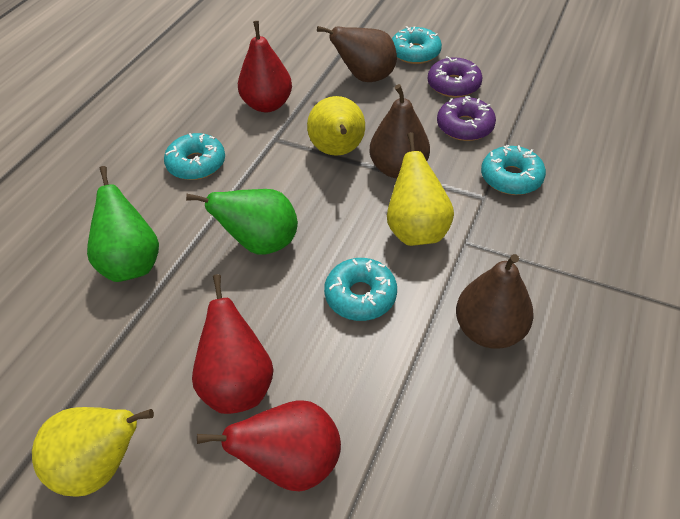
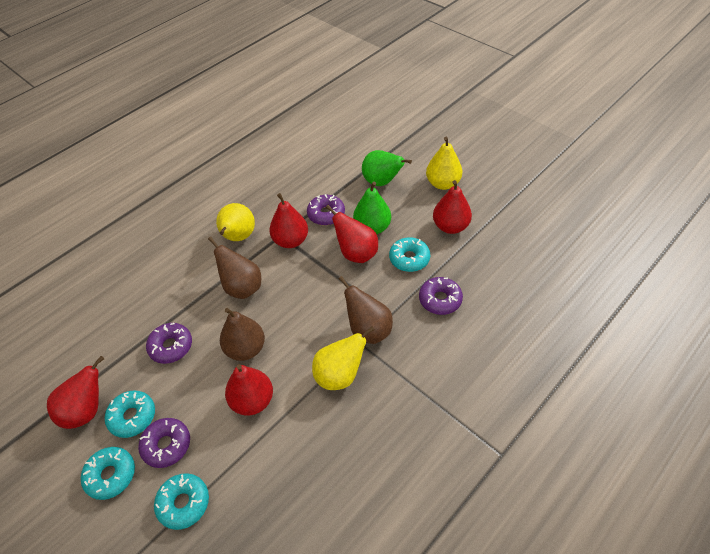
purple donut: [428,56,483,98] [437,96,496,141] = 2 -> [138,418,190,468] [146,323,192,364] [307,194,345,225] [419,277,463,315] = 4
red pear: [192,274,274,414] [197,400,341,491] [238,21,292,112] = 3 -> [47,356,104,429] [225,364,273,416] [269,193,308,248] [326,205,378,263] [433,180,472,234] = 5

